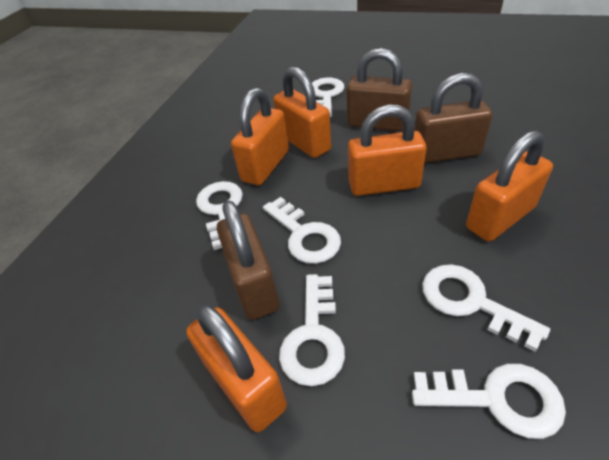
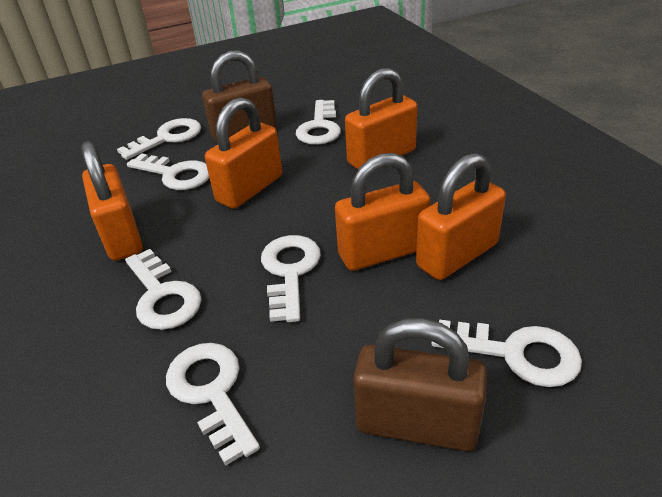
brown padlock: [217,201,279,320] [347,48,412,132] [415,73,492,163] = 3 -> [202,50,277,144] [353,318,487,451] = 2
white key: [196,181,243,250] [263,197,341,264] [279,274,345,386] [312,78,345,117] [412,364,566,439] [422,264,550,352] = 6 -> [117,118,201,160] [125,249,202,330] [127,153,209,190] [166,343,260,466] [261,235,321,322] [296,100,341,145] [431,319,582,387] = 7

